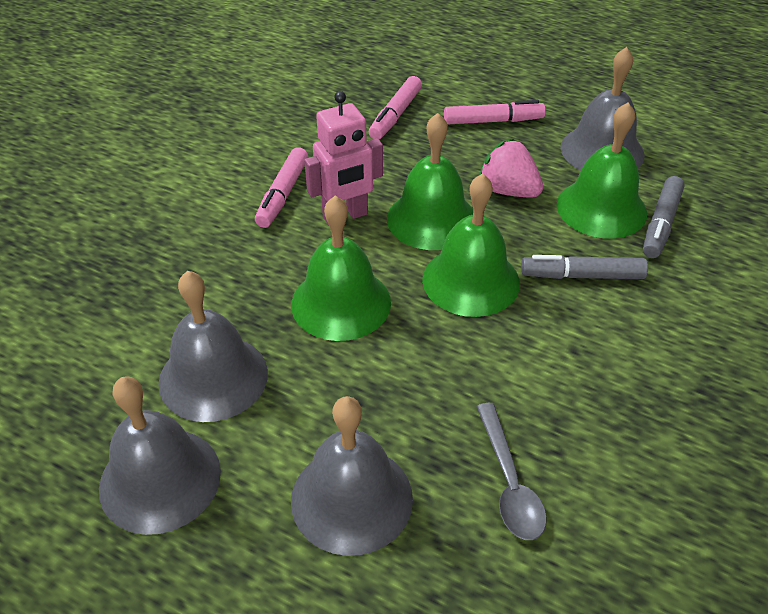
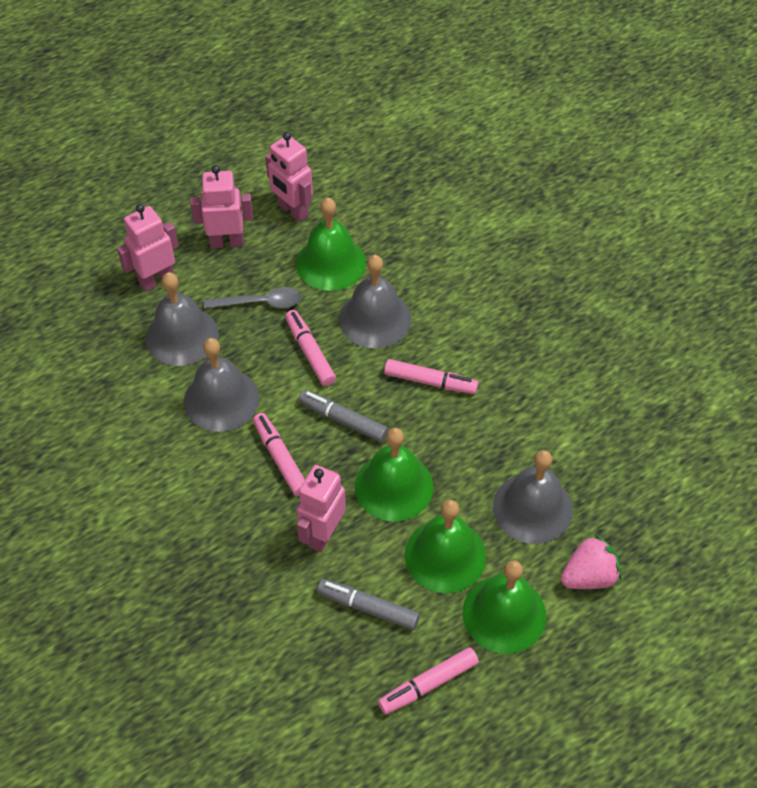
pink marker: [255,147,308,228] [369,76,422,139] [444,100,546,125] = 3 -> [253,413,305,496] [285,310,336,386] [378,647,479,714] [384,359,478,394] = 4
pink robot: [304,91,383,226] = 1 -> [117,204,179,292] [190,165,253,249] [265,132,313,222] [297,465,346,552] = 4

